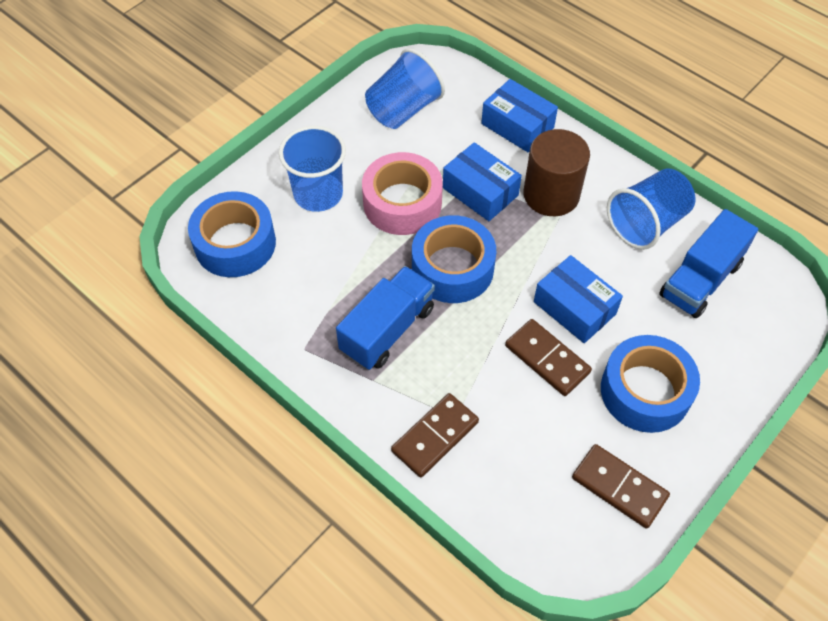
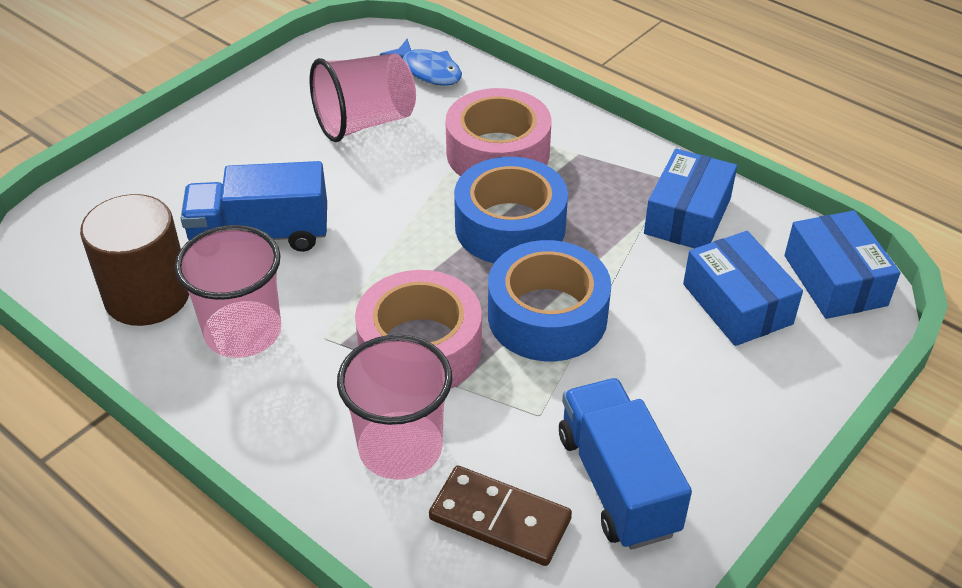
blue cup: [279,126,346,212] [365,48,445,129] [607,169,696,250] = 3 -> none = 0
blue fish: none = 0 -> [380,39,462,86] = 1
blue tape: [188,191,276,277] [412,215,496,303] [601,335,700,433] = 3 -> [454,157,568,263] [488,240,611,361] = 2
brown domino: [391,393,479,478] [505,319,592,396] [572,444,670,529] = 3 -> [429,466,572,566] = 1
pink cup: none = 0 -> [175,225,281,358] [310,53,416,142] [337,335,452,480] = 3
pink tape: [362,152,443,235] = 1 -> [355,270,482,388] [446,88,551,176] = 2

